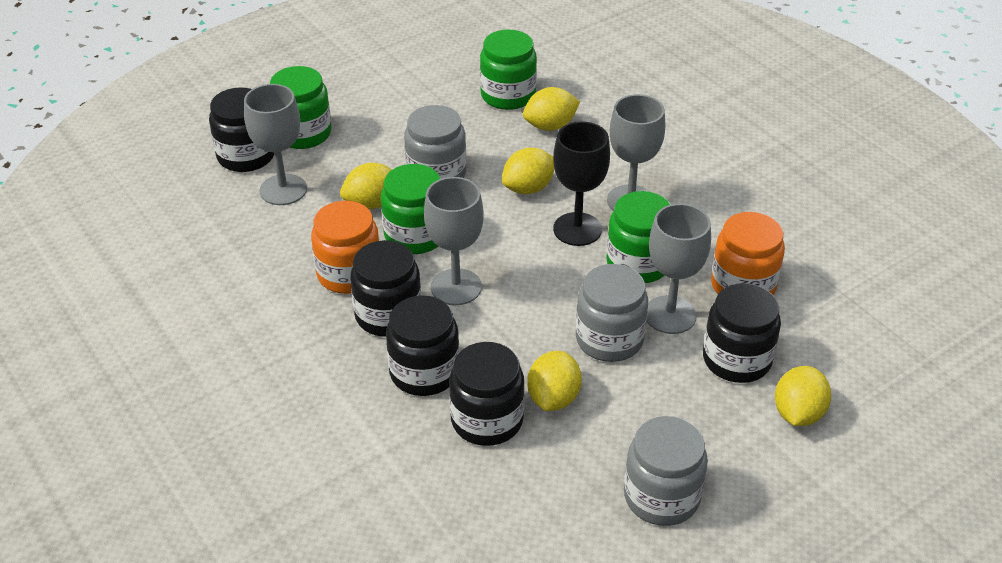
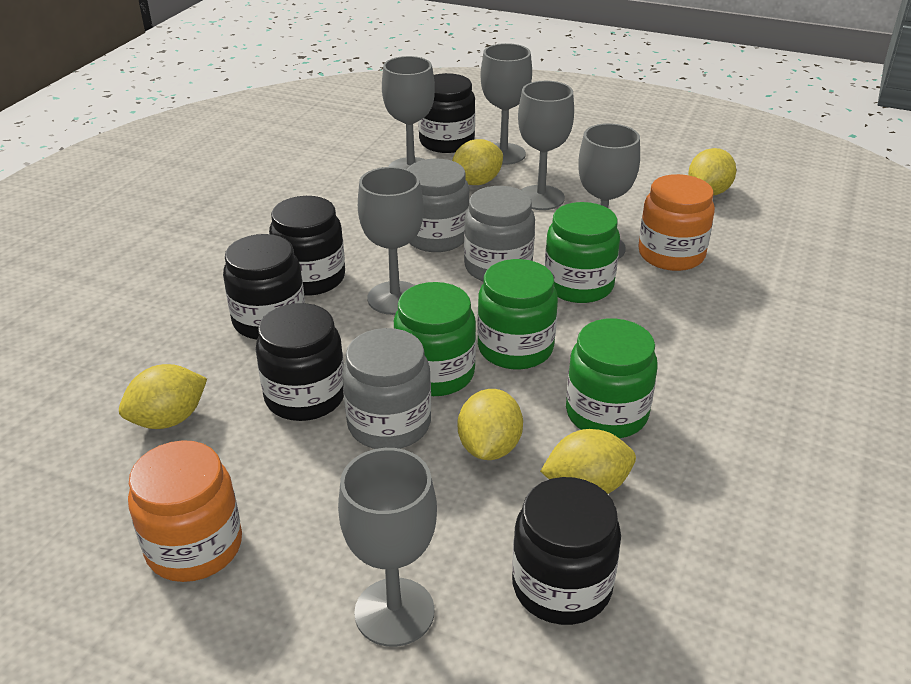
black goblet: [553,121,610,246] = 1 -> none = 0
grey goblet: [244,84,307,205] [424,177,484,305] [607,94,665,211] [647,204,711,334] = 4 -> [338,448,437,647] [358,167,424,315] [382,56,435,169] [480,43,532,165] [518,81,574,210] [578,123,640,259] = 6

